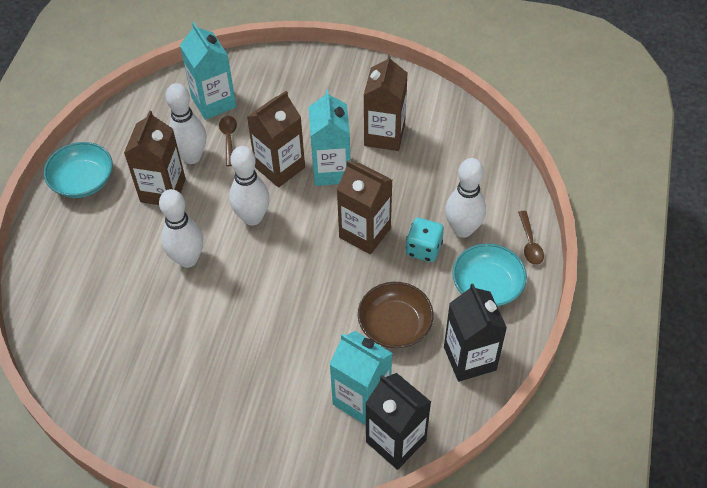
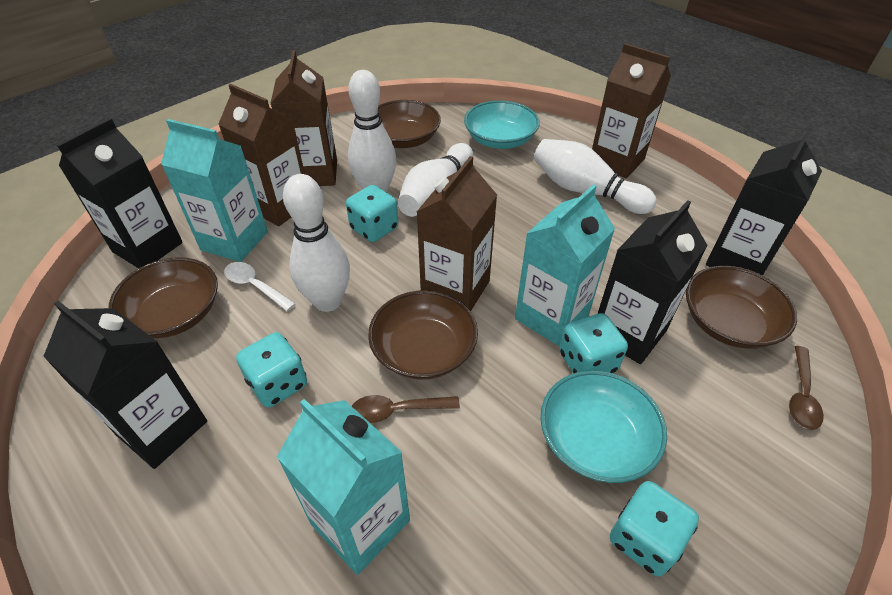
black carton: [365,373,431,470] [444,284,507,382] = 2 -> [43,301,207,469] [57,118,183,268] [598,200,708,364] [706,131,822,275] = 4
brown bowl: [358,282,434,348] = 1 -> [109,257,218,338] [368,290,478,380] [378,100,441,148] [686,266,797,349] = 4
turquoise dice: [406,218,444,262] = 1 -> [236,332,307,408] [346,185,399,242] [560,313,628,373] [610,481,699,576] = 4
white spoon: none = 0 -> [224,262,295,311] = 1

